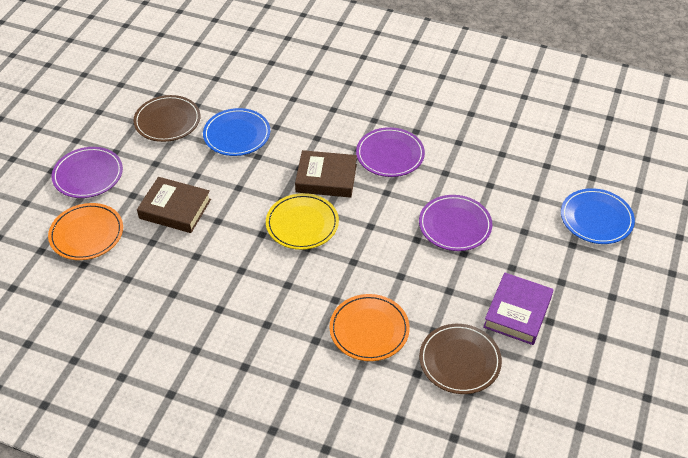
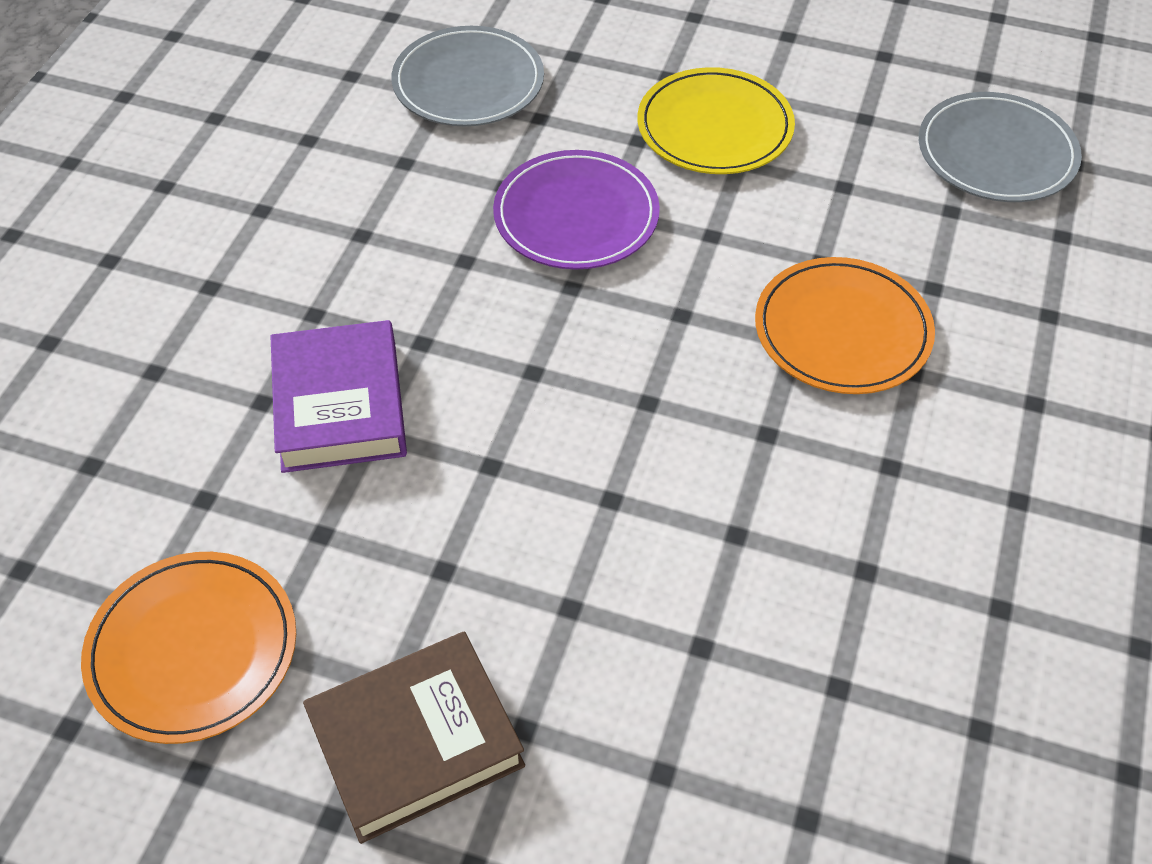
blue plate: [203,108,270,156] [561,188,635,244] = 2 -> none = 0
brown book: [137,177,211,233] [295,150,357,198] = 2 -> [303,632,525,844] = 1
brown plate: [133,95,200,142] [419,324,502,394] = 2 -> none = 0
grey plate: none = 0 -> [392,26,544,126] [919,92,1082,202] = 2
purple plate: [52,147,123,198] [356,127,425,177] [419,195,492,251] = 3 -> [493,150,660,270] = 1

